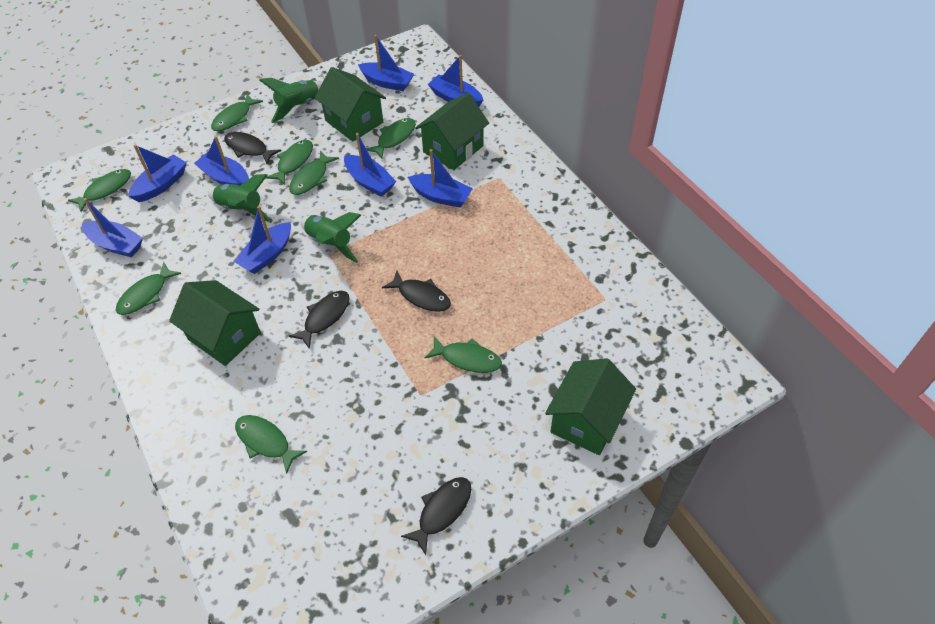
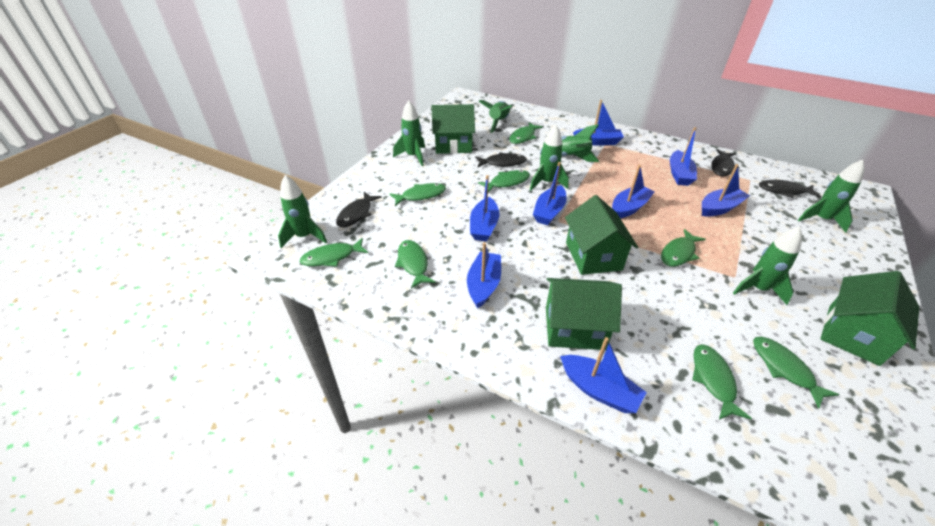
green rocket: [208,174,272,222] [259,78,322,123] [300,212,361,263] = 3 -> [278,175,327,248] [393,100,425,166] [479,100,512,133] [530,125,569,190] [539,124,599,162] [733,226,802,305] [798,160,865,233] = 7

